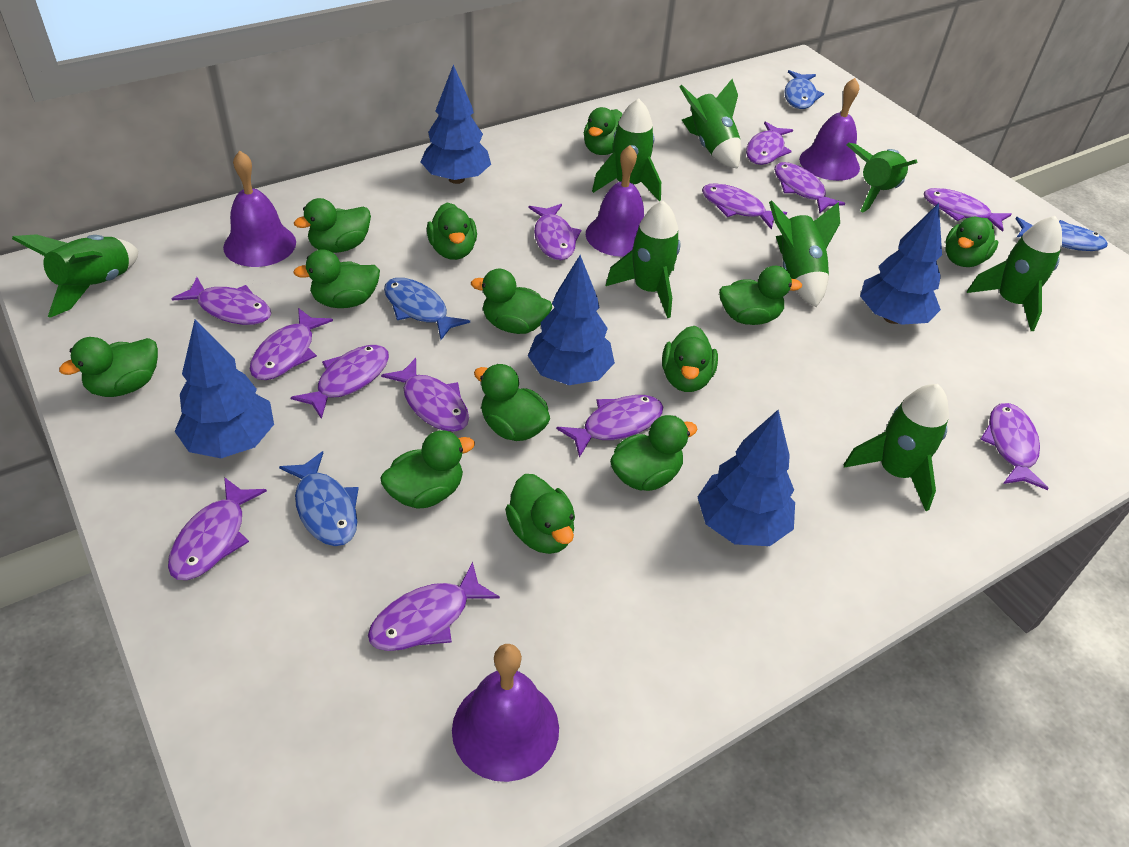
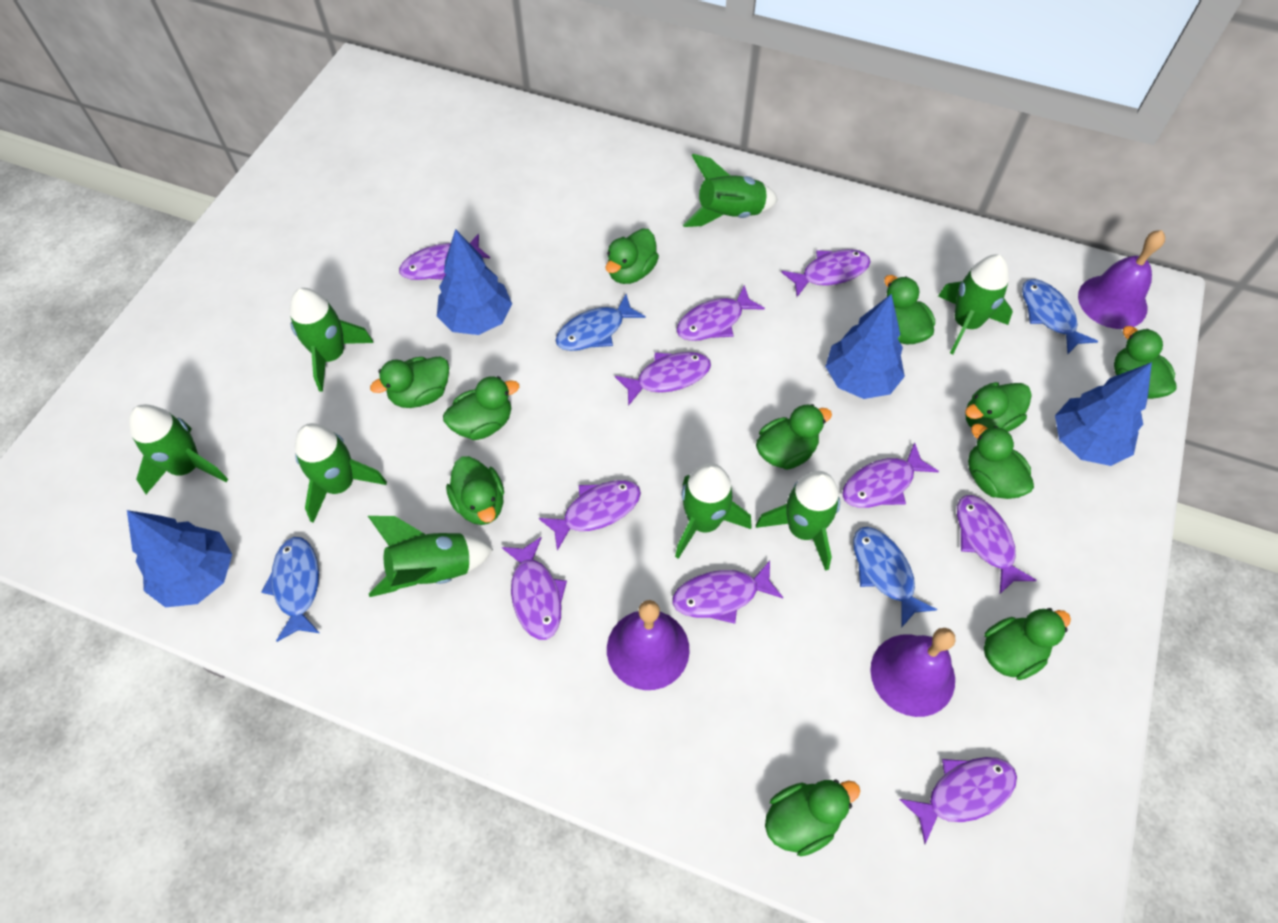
blue tree: [175,319,274,458] [420,65,491,184] [528,255,615,385] [698,410,795,546] [860,203,942,325] = 5 -> [127,510,232,607] [437,229,512,335] [825,294,905,399] [1055,362,1152,466] = 4
green duck: [59,337,158,397] [293,249,380,308] [294,198,371,253] [380,430,475,509] [427,202,477,260] [471,269,552,334] [474,364,550,441] [505,474,575,554] [584,107,623,155] [610,415,697,491] [662,326,718,392] [719,266,802,325] [945,217,998,267] = 13 -> [370,356,449,408] [443,376,519,440] [446,456,504,525] [605,229,659,284] [756,404,832,470] [765,779,860,856] [884,275,935,345] [965,382,1032,432] [968,424,1034,499] [984,608,1071,680] [1114,326,1177,399] = 11
purple bell: [223,151,296,267] [452,644,559,782] [586,145,644,257] [799,78,860,181] = 4 -> [607,600,690,690] [870,628,956,717] [1078,230,1165,329] = 3
purple fish: [168,477,267,580] [171,277,271,325] [250,308,333,380] [291,345,389,419] [368,562,500,651] [381,358,469,432] [528,204,581,260] [557,395,663,458] [702,183,787,230] [746,122,793,165] [774,162,845,213] [924,188,1012,232] [980,403,1049,490] = 13 -> [399,234,490,280] [502,537,567,640] [539,480,641,551] [615,352,711,406] [673,561,784,624] [676,285,765,341] [781,249,871,297] [842,442,939,508] [899,757,1017,844] [957,495,1037,594] = 10

